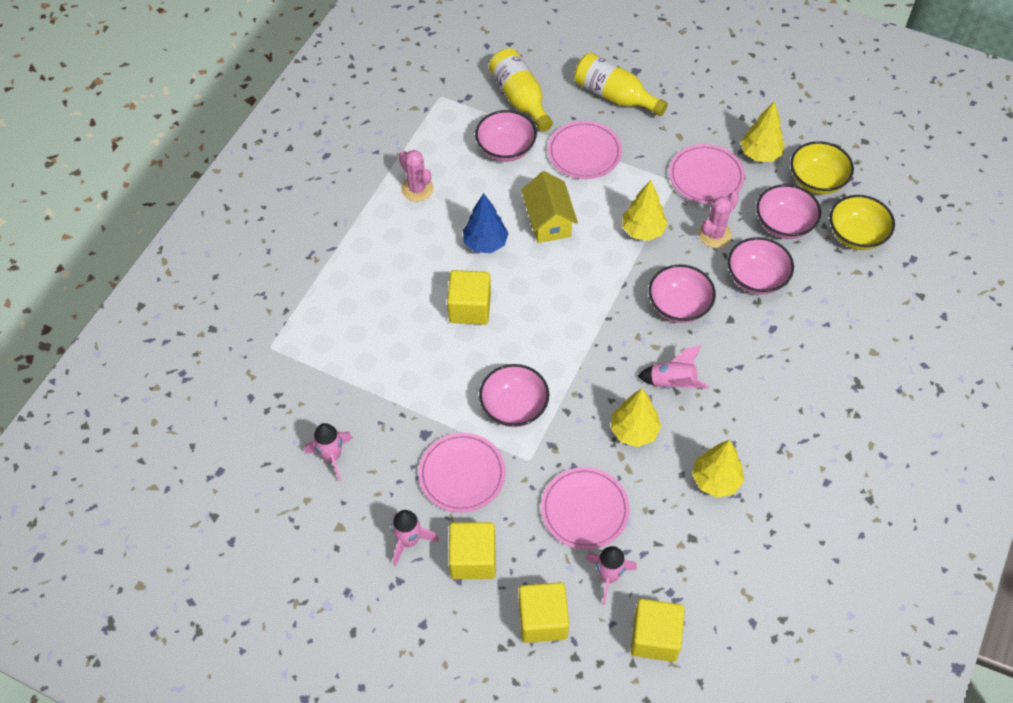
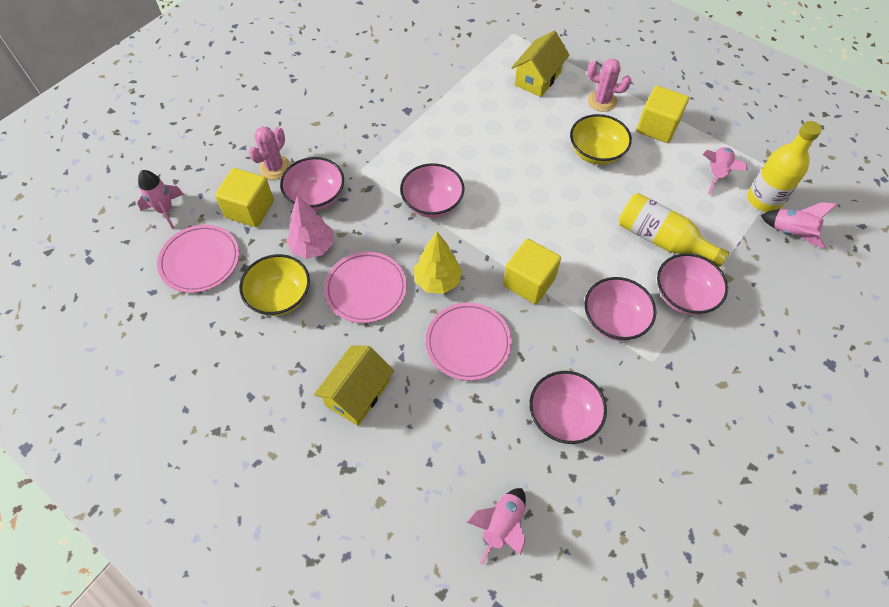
blue tree: [463,193,509,253] = 1 -> none = 0
pink plate: [419,433,506,513] [541,467,630,550] [548,121,622,179] [669,144,745,204] = 4 -> [157,225,239,293] [324,252,407,323] [425,302,512,381] = 3
pink tree: none = 0 -> [286,195,333,259] = 1
yellow cube: [447,270,491,325] [449,522,495,579] [519,582,569,643] [631,599,685,662] = 4 -> [215,168,274,227] [503,239,561,304] [637,86,689,143] = 3
yellow house: [521,171,578,243] = 1 -> [314,345,394,426] [511,31,570,97] = 2
yellow tree: [611,389,661,447] [622,180,668,241] [692,440,744,498] [741,101,785,162] = 4 -> [414,232,462,294] = 1

